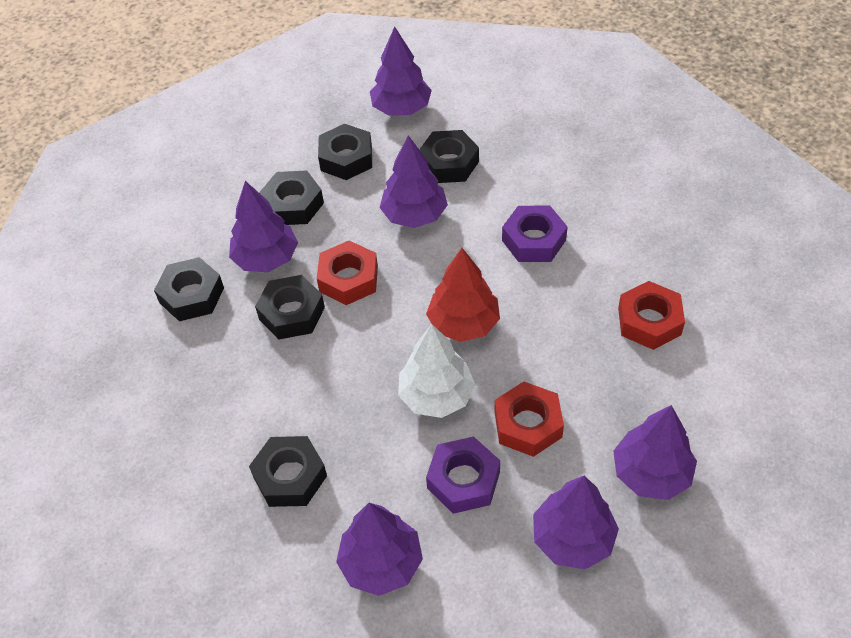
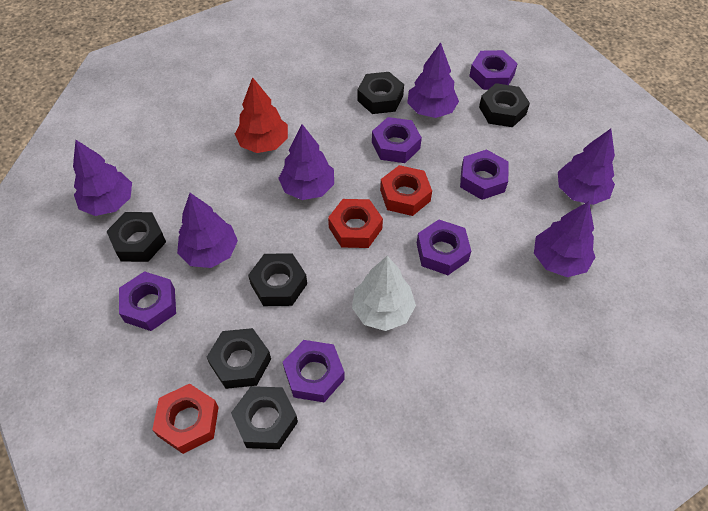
purple nut: [426,437,500,514] [502,206,568,262] = 2 -> [119,271,176,331] [283,340,345,402] [372,117,422,163] [417,220,471,275] [460,149,509,200] [469,50,518,90] = 6

